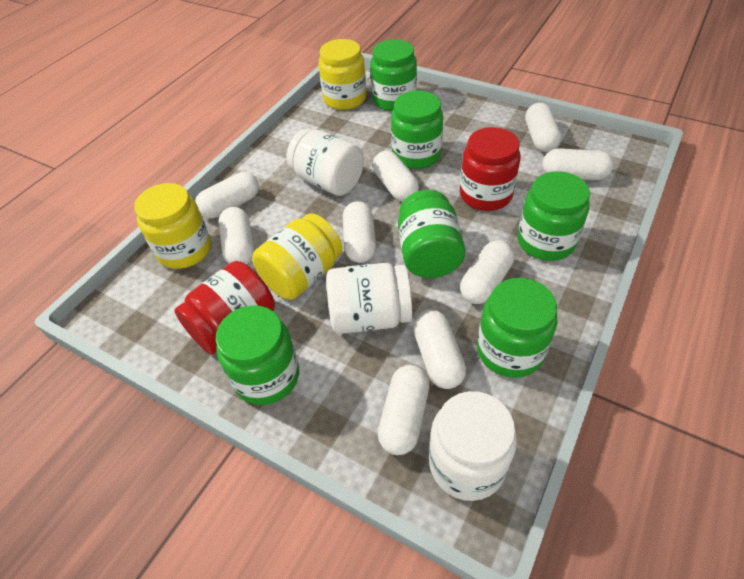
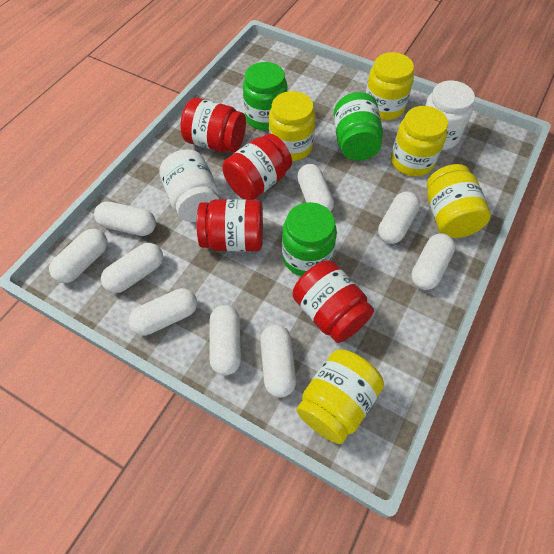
green jar: [216,305,299,405] [370,39,417,111] [391,91,443,169] [398,190,465,278] [477,278,557,378] [518,171,590,261] = 6 -> [243,62,287,131] [282,202,337,276] [334,92,383,161] = 3
red jar: [175,261,275,355] [460,127,521,211] = 2 -> [180,98,246,152] [197,199,263,252] [222,134,292,200] [292,260,374,343] = 4
white jar: [286,129,364,196] [326,263,412,334] [429,391,517,501] = 3 -> [160,149,220,222] [425,81,475,150] = 2
yellow jar: [134,183,211,269] [252,213,342,300] [318,39,366,110] = 3 -> [269,91,315,161] [296,349,384,444] [366,52,414,120] [391,106,448,176] [427,164,491,238] = 5

